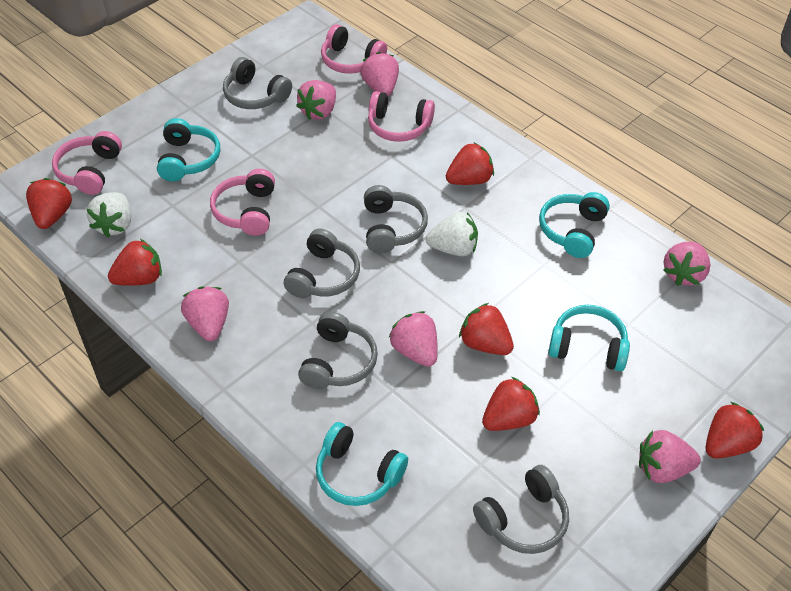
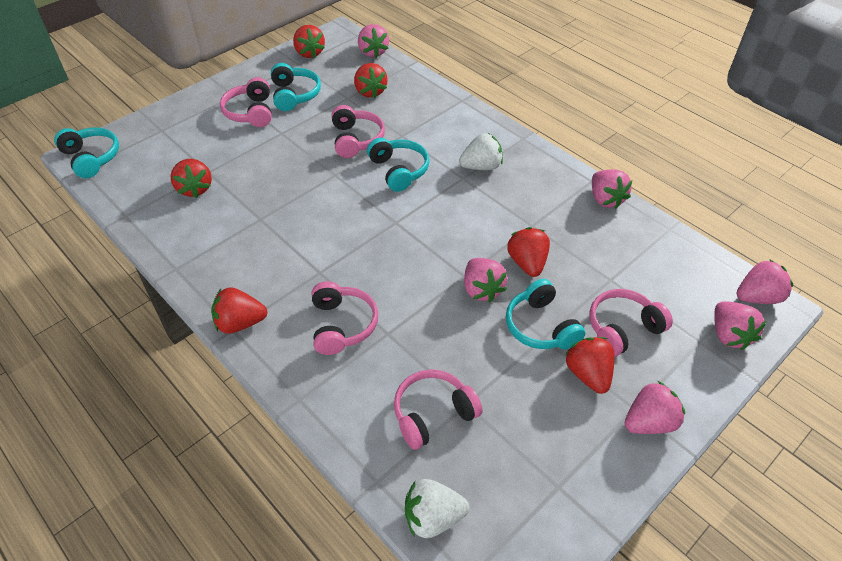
grey headphones: [223,57,292,109] [284,229,360,298] [298,312,378,389] [364,185,428,253] [473,465,569,554] = 5 -> none = 0
pink headphones: [52,131,122,195] [210,169,275,236] [321,24,387,74] [368,91,435,142] = 4 -> [220,77,272,127] [312,281,378,355] [332,105,385,158] [394,369,483,450] [590,289,673,357] = 5

